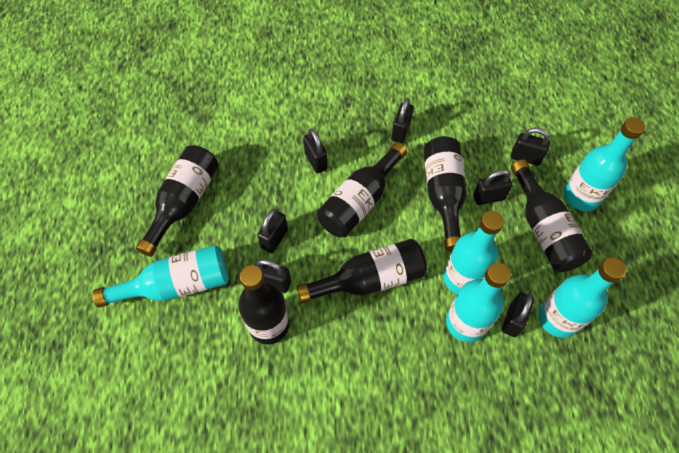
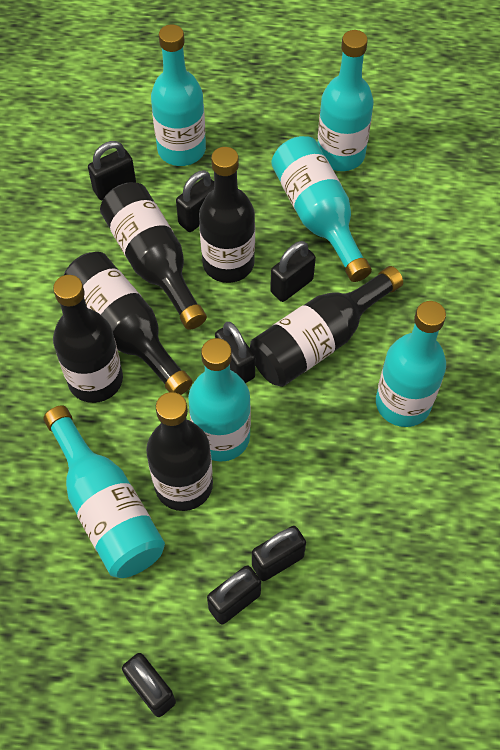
turquoise bottle: [93,245,229,308] [443,211,504,294] [446,263,511,342] [539,257,626,338] [564,117,645,211] = 5 -> [43,406,165,578] [151,24,206,166] [188,338,251,462] [271,136,372,282] [318,30,374,171] [376,301,446,427] = 6

